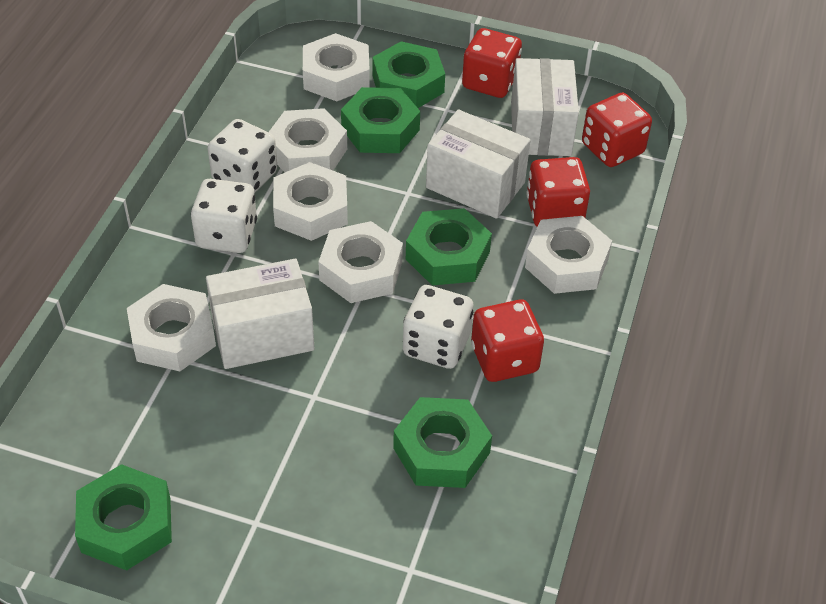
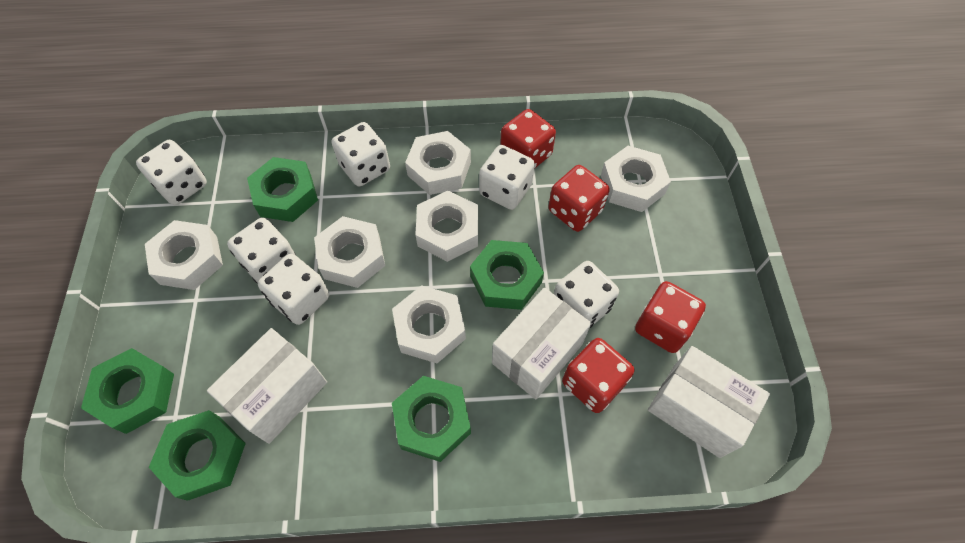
white dice: [191,179,257,253] [208,119,278,193] [403,285,473,369] = 3 -> [136,140,207,205] [227,218,296,283] [258,254,329,325] [332,122,390,186] [479,145,535,210] [554,261,619,329] = 6

